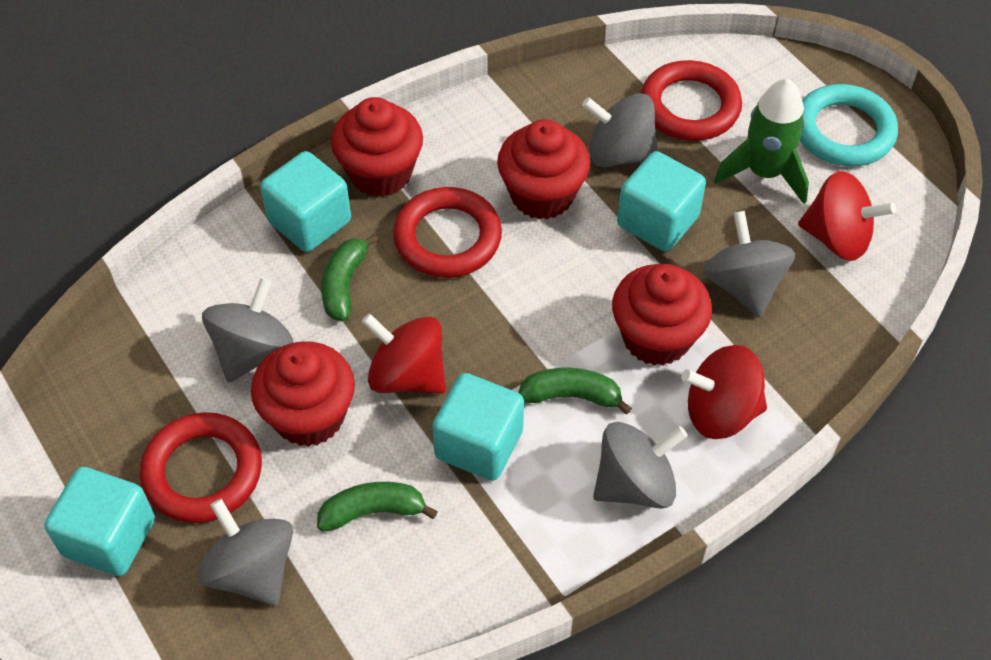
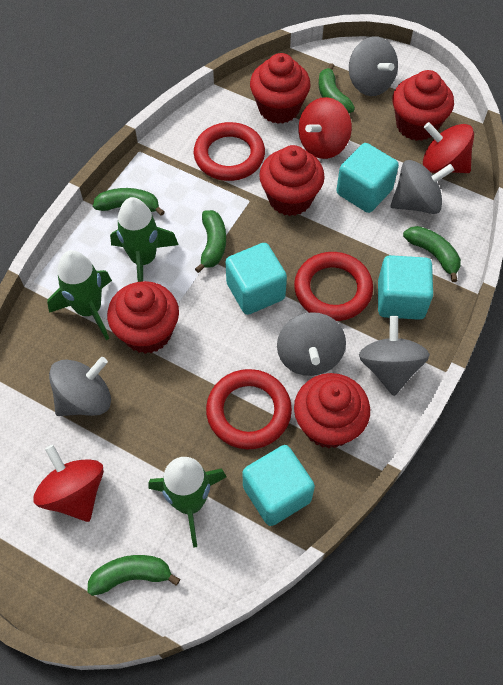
green banana: [317,482,438,532] [321,234,378,321] [518,368,632,415] = 3 -> [87,555,180,596] [93,188,165,216] [195,210,226,273] [319,63,355,113] [403,226,461,282] = 5
green rocket: [714,79,809,204] = 1 -> [47,250,112,340] [110,197,179,282] [148,457,227,548] = 3
red cupcake: [251,341,355,447] [331,97,423,197] [497,119,590,219] [612,264,712,366] = 4 -> [107,281,179,354] [250,53,311,124] [259,145,325,216] [294,373,370,449] [393,70,454,141] = 5
turquoise ring: [800,84,898,167] = 1 -> none = 0

